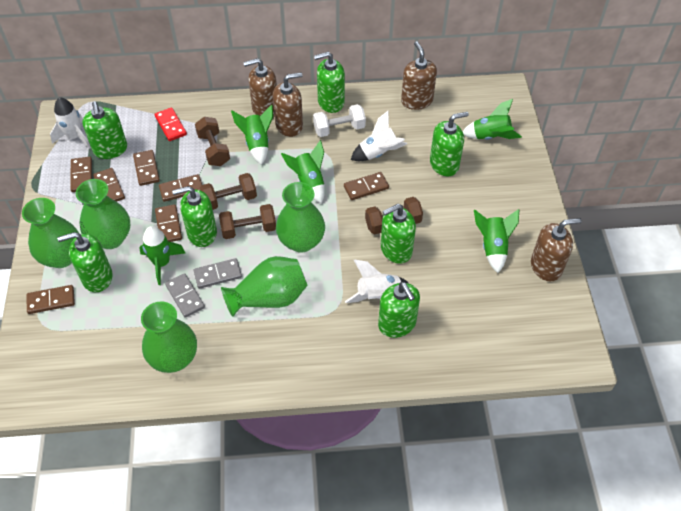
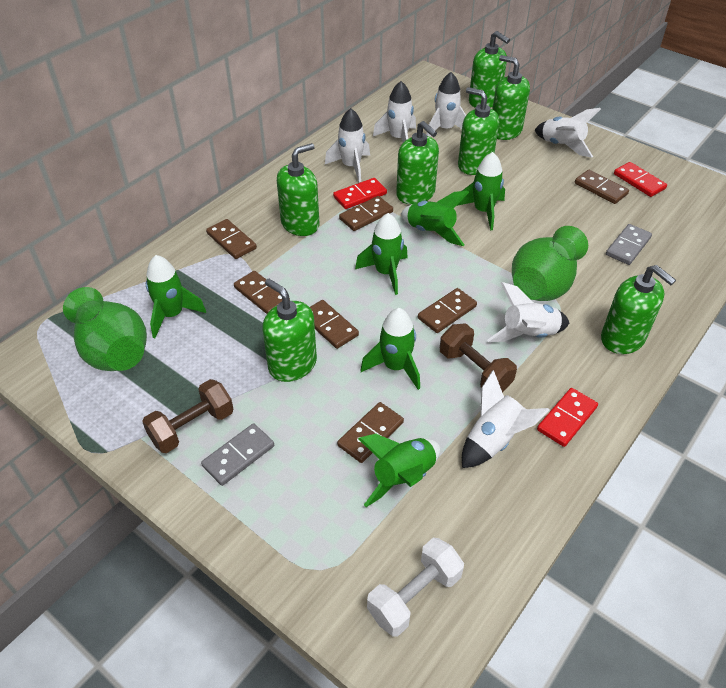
brown dumbbell: [195,117,230,166] [200,173,257,210] [219,204,276,239] [365,197,423,235] = 4 -> [142,379,233,453] [440,324,517,393] = 2
brown soap dispenser: [243,58,277,117] [273,72,303,137] [401,41,437,110] [531,218,582,281] = 4 -> none = 0
green rocket: [139,226,185,285] [231,104,273,165] [281,140,325,203] [463,99,522,140] [474,209,520,273] = 5 -> [146,255,206,338] [355,213,408,295] [358,434,441,507] [360,308,420,390] [401,191,469,246] [457,152,505,230] = 6
green vase: [22,198,79,268] [76,179,130,249] [141,301,197,373] [221,256,308,317] [276,182,325,253] = 5 -> [63,287,147,371] [512,226,588,301] = 2
red domino: [155,107,187,141] = 1 -> [333,178,387,209] [537,388,598,447] [614,162,667,197] = 3
white rocket: [50,97,91,149] [345,260,408,303] [351,111,407,161] = 3 -> [325,108,370,183] [373,81,416,142] [426,72,466,137] [462,370,549,468] [487,282,569,342] [535,108,601,158] = 6

